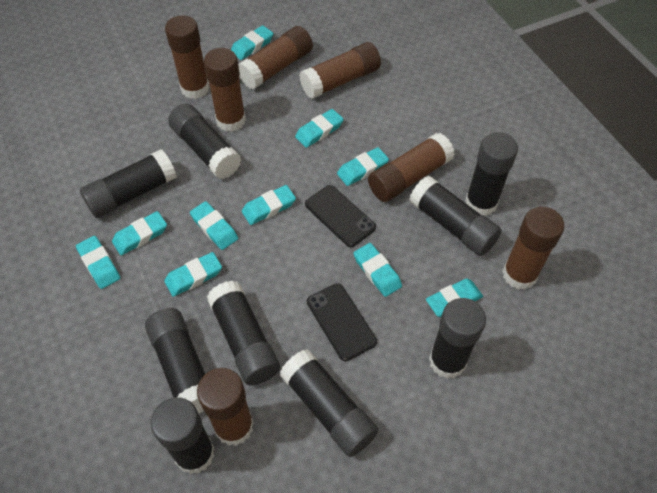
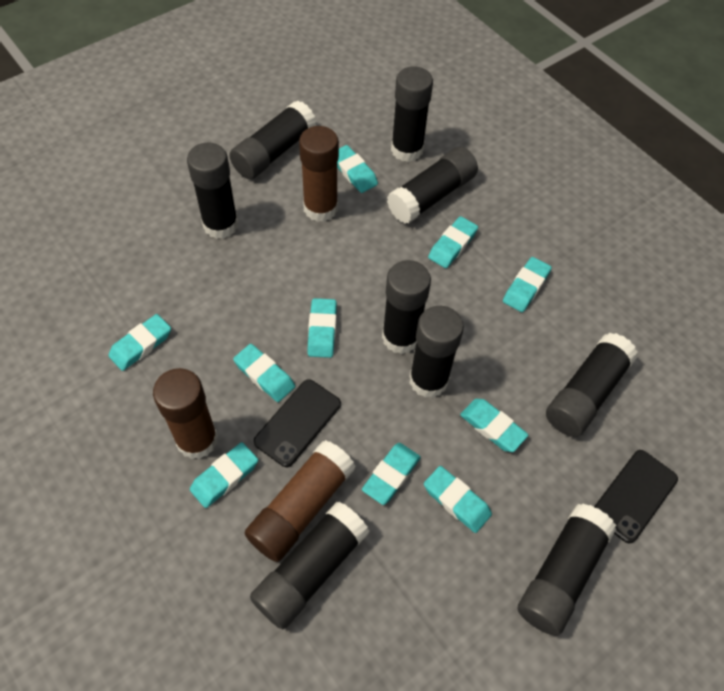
brown glue stick: [165,15,209,99] [197,368,254,446] [204,48,246,132] [238,26,313,89] [299,42,381,99] [368,133,455,202] [502,206,564,290] = 7 -> [153,368,218,459] [245,440,356,562] [299,126,339,222] = 3

